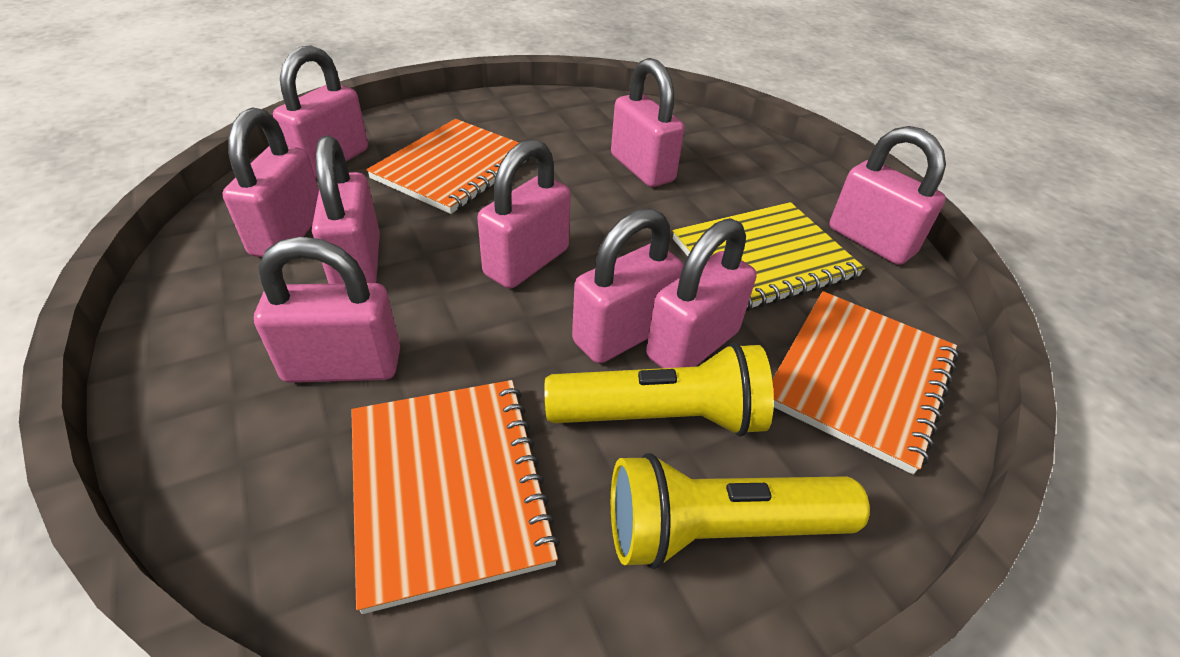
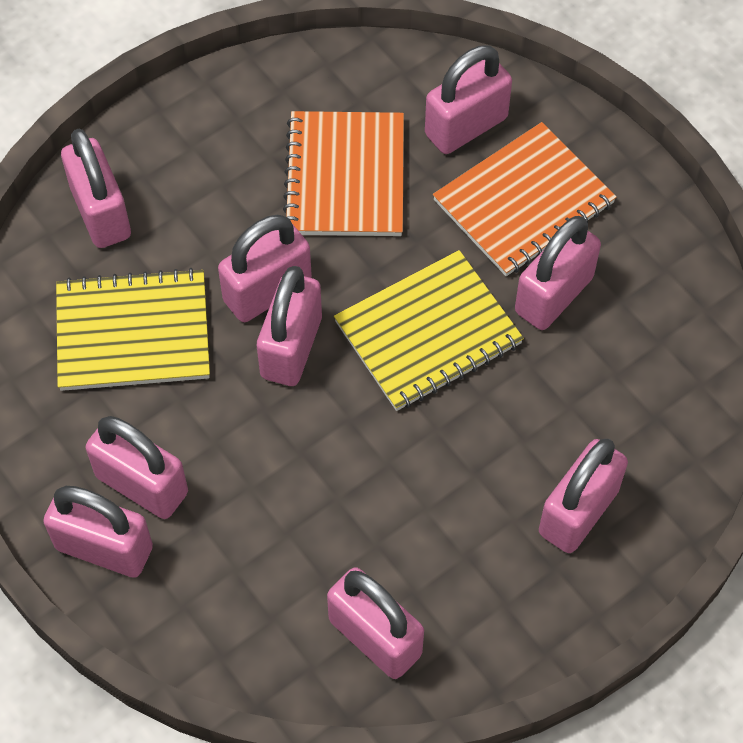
orange notebook: [351,380,560,614] [366,119,530,214] [772,291,959,474] = 3 -> [283,111,404,236] [433,122,617,276] = 2
yellow flashlight: [544,342,774,436] [611,453,870,569] = 2 -> none = 0
yellow notebook: [673,202,865,311] = 1 -> [56,268,210,391] [334,250,524,411] = 2

